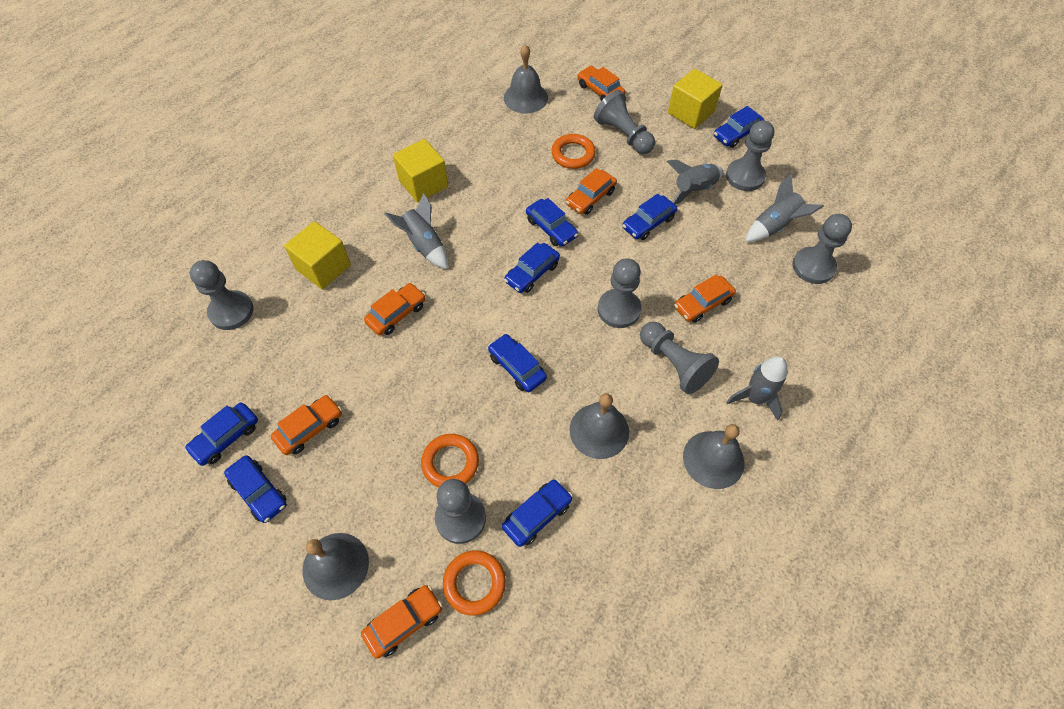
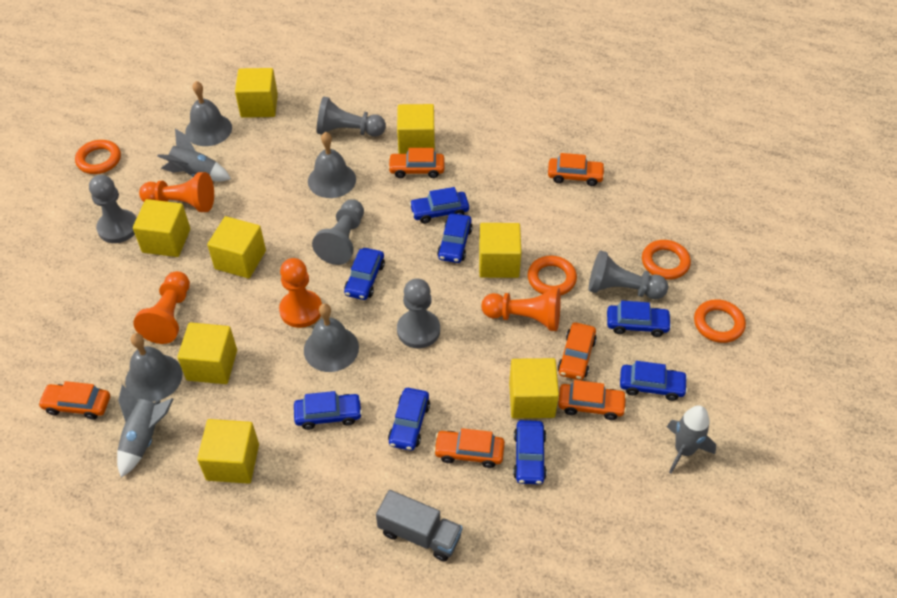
grey pawn: [190,260,253,330] [435,479,486,544] [594,90,655,154] [598,258,641,328] [640,322,719,394] [726,120,774,191] [793,214,852,284] = 7 -> [89,175,137,243] [312,199,364,265] [317,96,386,137] [397,278,440,348] [589,250,668,299] = 5
grey rocket: [385,193,448,269] [666,160,723,205] [726,356,787,420] [745,174,824,242] = 4 -> [117,384,173,477] [157,129,231,181] [667,405,716,474] = 3
grey truck: none = 0 -> [376,490,463,562] = 1
orange pawn: none = 0 -> [133,271,190,344] [139,172,214,212] [279,258,322,328] [481,287,561,331] = 4
orange ring: [421,434,479,487] [443,550,506,616] [551,134,596,169] = 3 -> [75,140,121,174] [528,256,577,296] [642,240,691,280] [694,299,746,343] = 4
yellow cube: [284,221,351,289] [393,139,448,202] [668,69,723,129] = 3 -> [133,199,190,257] [177,322,237,384] [197,419,259,484] [207,216,266,278] [235,68,278,118] [397,104,435,154] [479,223,521,278] [509,358,559,418] = 8

